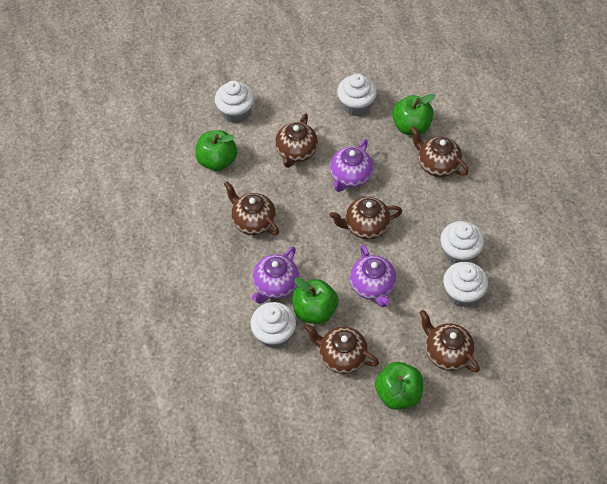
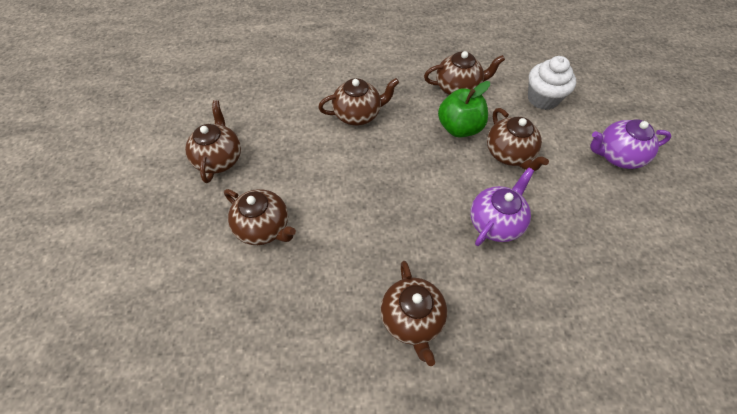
green apple: [195,130,237,171] [292,278,338,324] [375,362,423,410] [392,94,435,135] = 4 -> [438,81,490,137] = 1
purple teapot: [252,247,299,304] [330,139,373,192] [350,245,396,307] = 3 -> [470,167,534,246] [590,119,671,169] = 2
white cupcake: [215,81,254,123] [250,302,296,348] [337,74,377,116] [440,221,484,264] [443,262,488,307] = 5 -> [528,56,576,110] = 1

